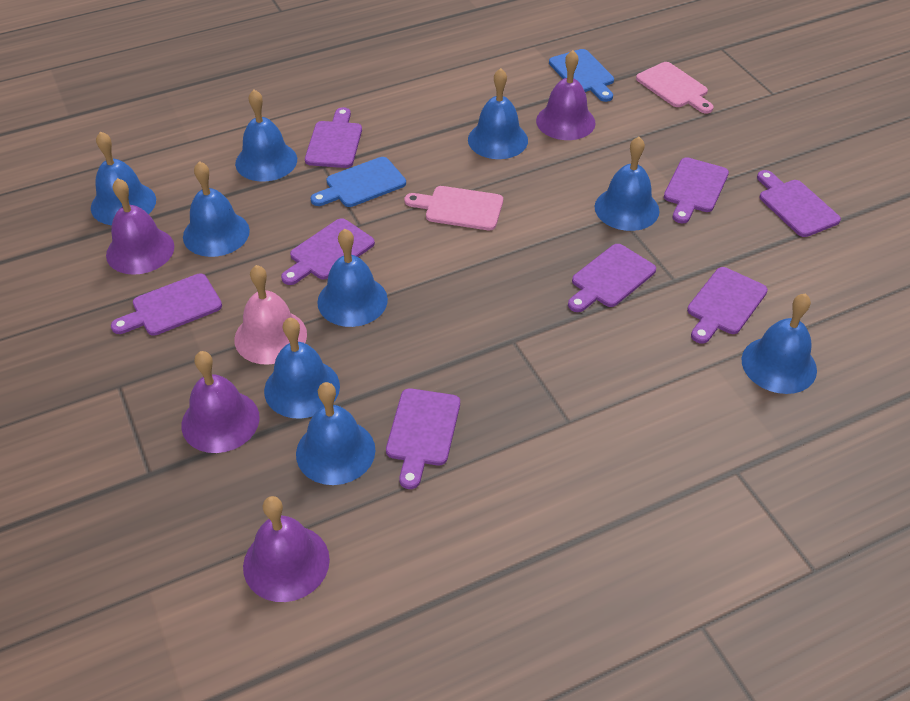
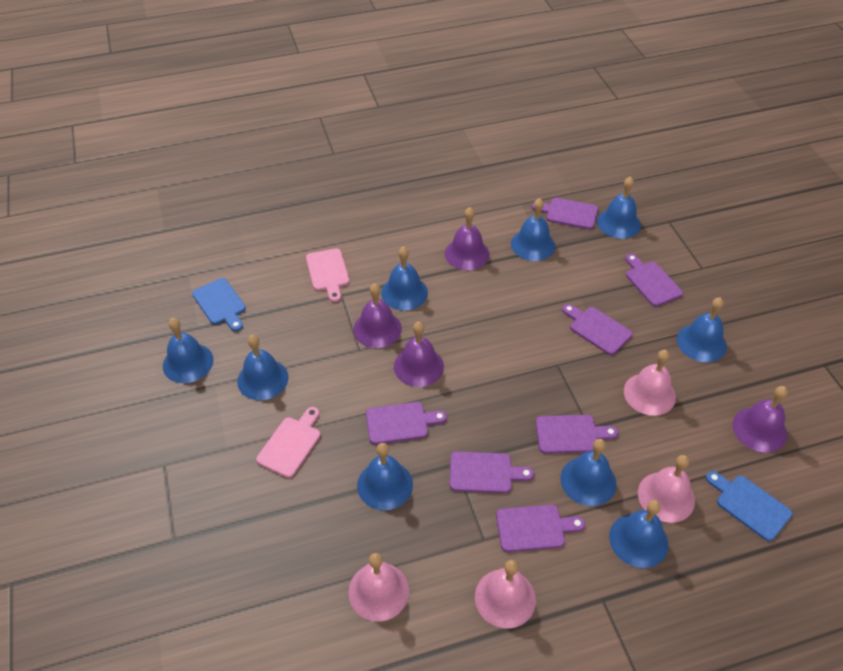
pink bell: [234,265,307,365] = 1 -> [348,553,409,622] [475,560,536,629] [624,350,676,416] [638,455,695,523] = 4
purple cutting board: [111,274,222,336] [281,218,375,285] [305,107,362,168] [386,388,460,489] [568,244,656,312] [664,157,729,224] [687,267,768,344] [757,170,841,237] = 8 -> [366,402,447,444] [450,451,534,493] [496,505,585,552] [532,198,598,229] [535,415,618,454] [562,304,632,355] [625,254,683,307] = 7

